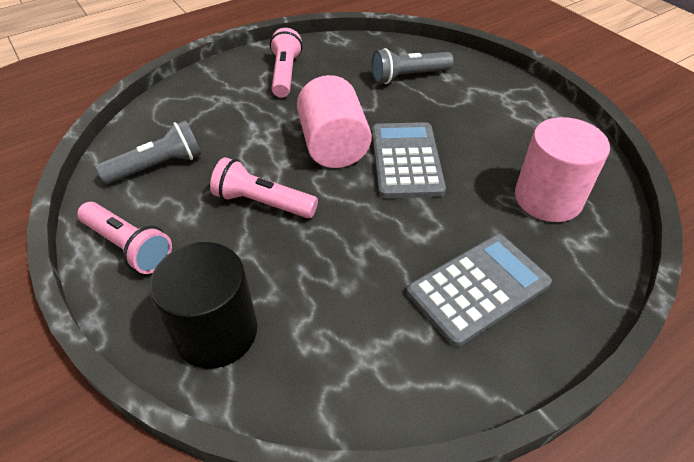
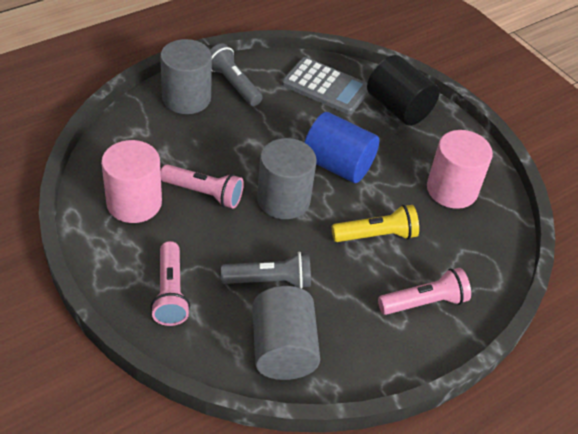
blue cylinder: none = 0 -> [304,112,379,183] = 1
grey calculator: [372,122,446,198] [406,234,552,347] = 2 -> [282,57,368,114] = 1
grey cylinder: none = 0 -> [160,39,212,114] [252,286,320,380] [257,138,317,219] = 3
yellow flashlight: none = 0 -> [332,205,419,242] = 1

